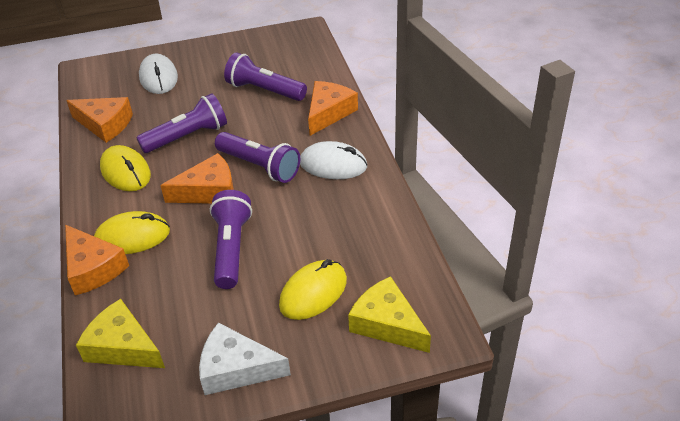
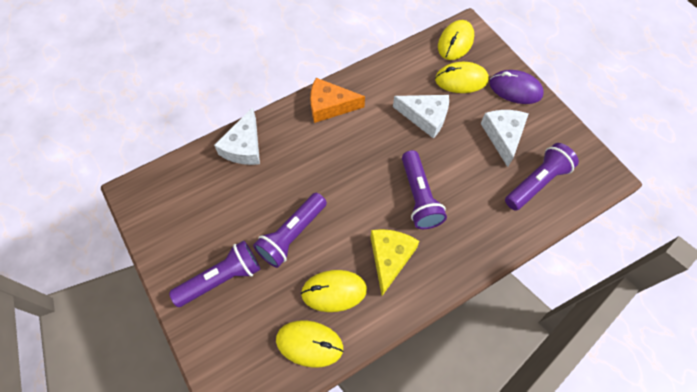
orange cheese: [65,225,129,295] [66,97,133,143] [160,153,234,204] [308,81,358,136] = 4 -> [310,78,365,123] = 1
purple mouse: none = 0 -> [489,70,544,104] = 1
white cheese: [199,323,291,395] = 1 -> [214,107,260,165] [393,95,449,138] [481,110,528,167] = 3
white mouse: [139,54,178,94] [300,141,367,179] = 2 -> none = 0
yellow cheese: [76,299,165,368] [348,276,431,353] = 2 -> [370,229,420,296] = 1
yellow mouse: [94,211,170,254] [100,145,151,191] [279,259,347,320] = 3 -> [276,320,343,368] [301,270,367,312] [435,62,489,93] [438,20,474,60] = 4

